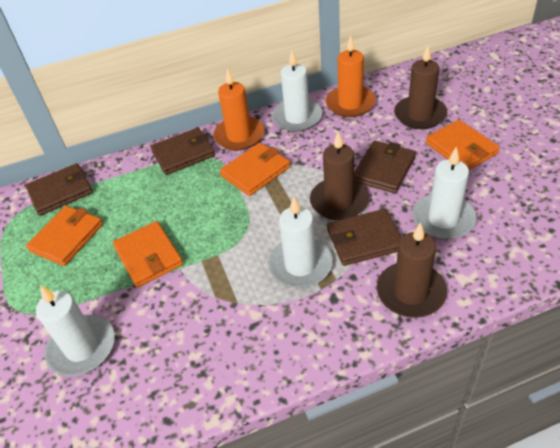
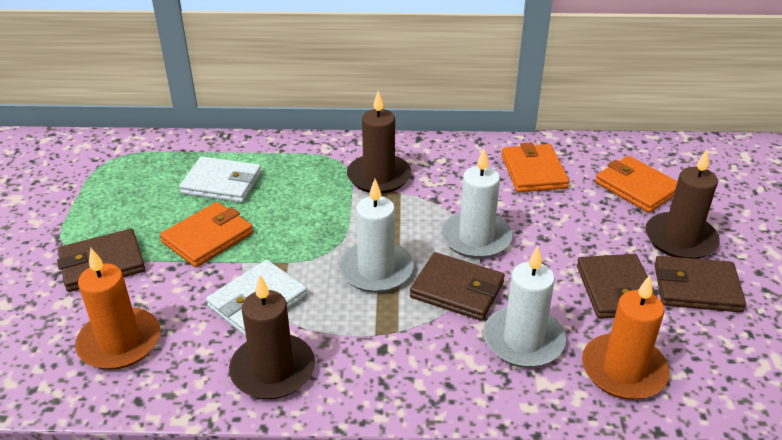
orange wallet: [26,206,103,266] [113,221,183,288] [220,143,290,196] [426,120,500,170] = 4 -> [160,202,253,267] [501,142,569,192] [595,156,678,213] = 3
white candle: [36,285,114,376] [268,196,333,288] [272,50,322,132] [413,147,477,239] = 4 -> [339,179,414,293] [441,148,513,259] [483,246,566,368] = 3
white wallet: none = 0 -> [179,157,262,203] [206,260,307,336] = 2

